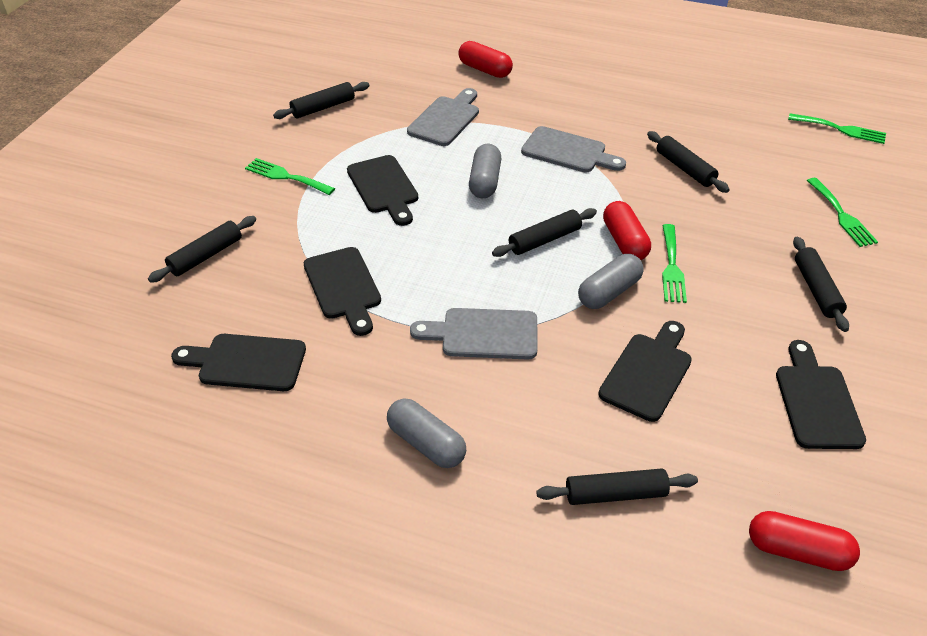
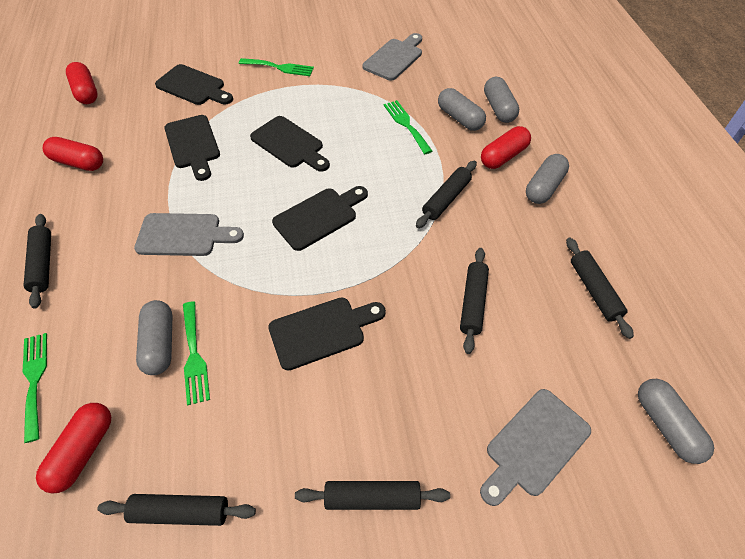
grey capsule: [387,399,466,468] [469,144,501,198] [578,254,644,309] = 3 -> [136,300,172,375] [438,88,486,131] [484,77,519,123] [526,154,569,204] [638,379,714,464] = 5
red capsule: [458,41,513,78] [603,201,651,260] [749,511,860,571] = 3 -> [36,403,111,494] [43,137,103,171] [66,62,98,104] [481,126,531,169] = 4

